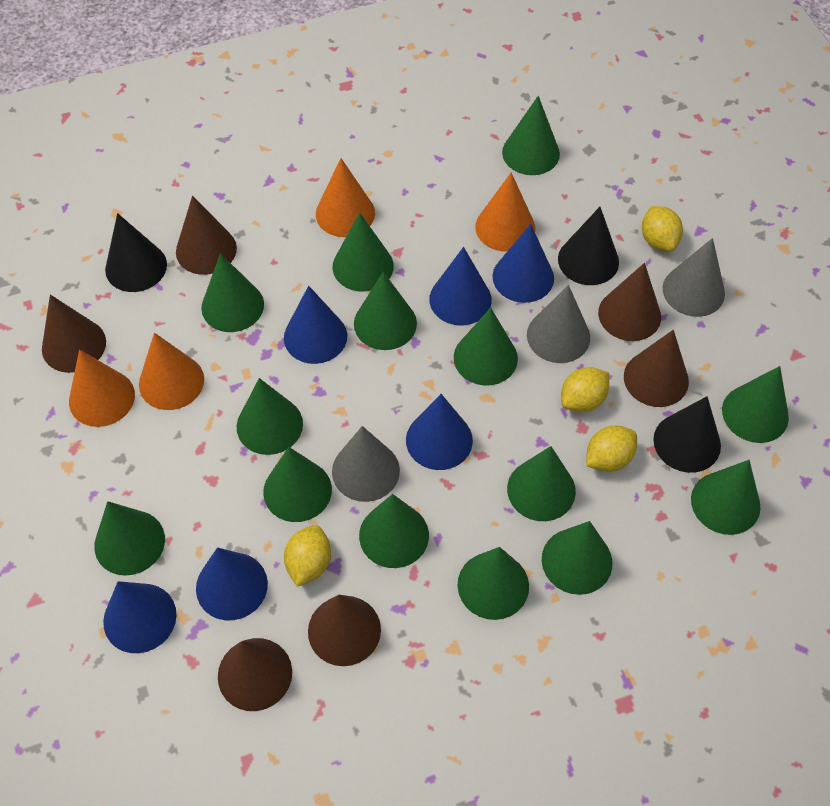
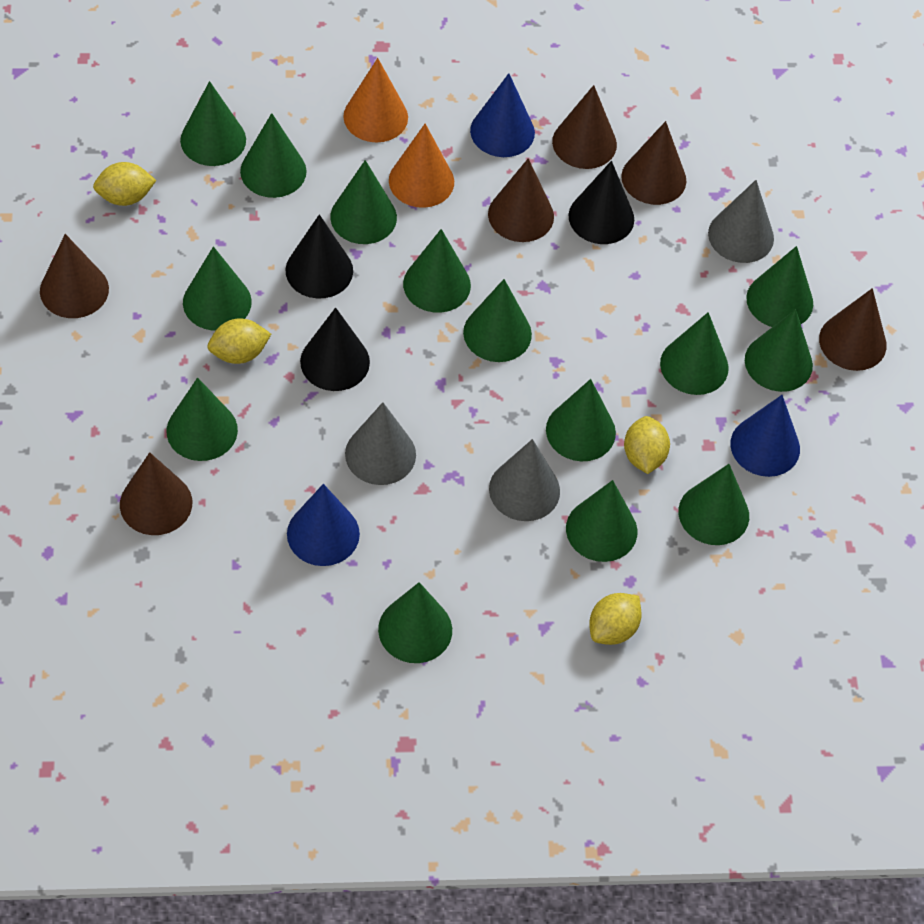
blue cone: [103,581,177,653] [196,547,268,620] [284,286,347,364] [406,394,473,470] [429,247,492,325] [492,224,554,303] = 6 -> [287,484,360,566] [470,73,535,157] [731,395,800,477] = 3
orange cone: [69,350,135,427] [139,333,204,410] [316,158,375,237] [475,172,535,252] = 4 -> [343,58,408,142] [389,124,454,208] = 2

